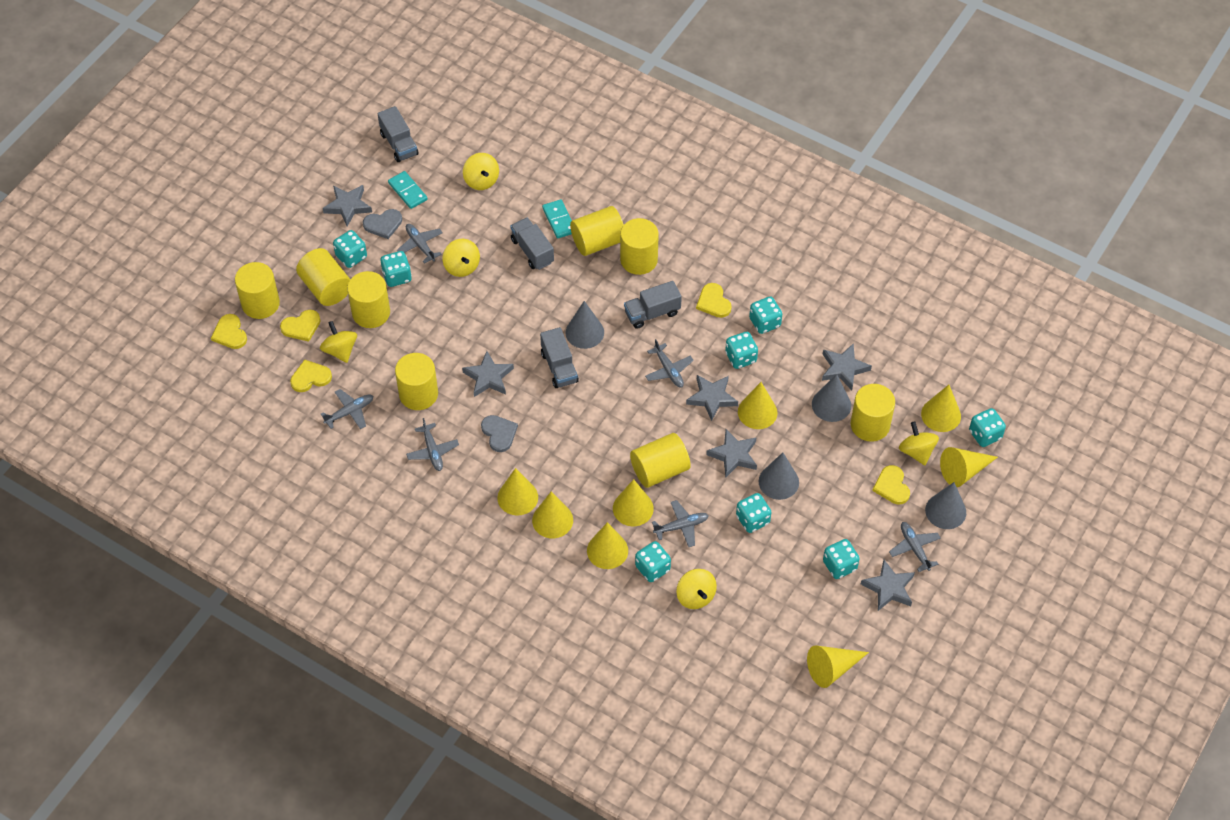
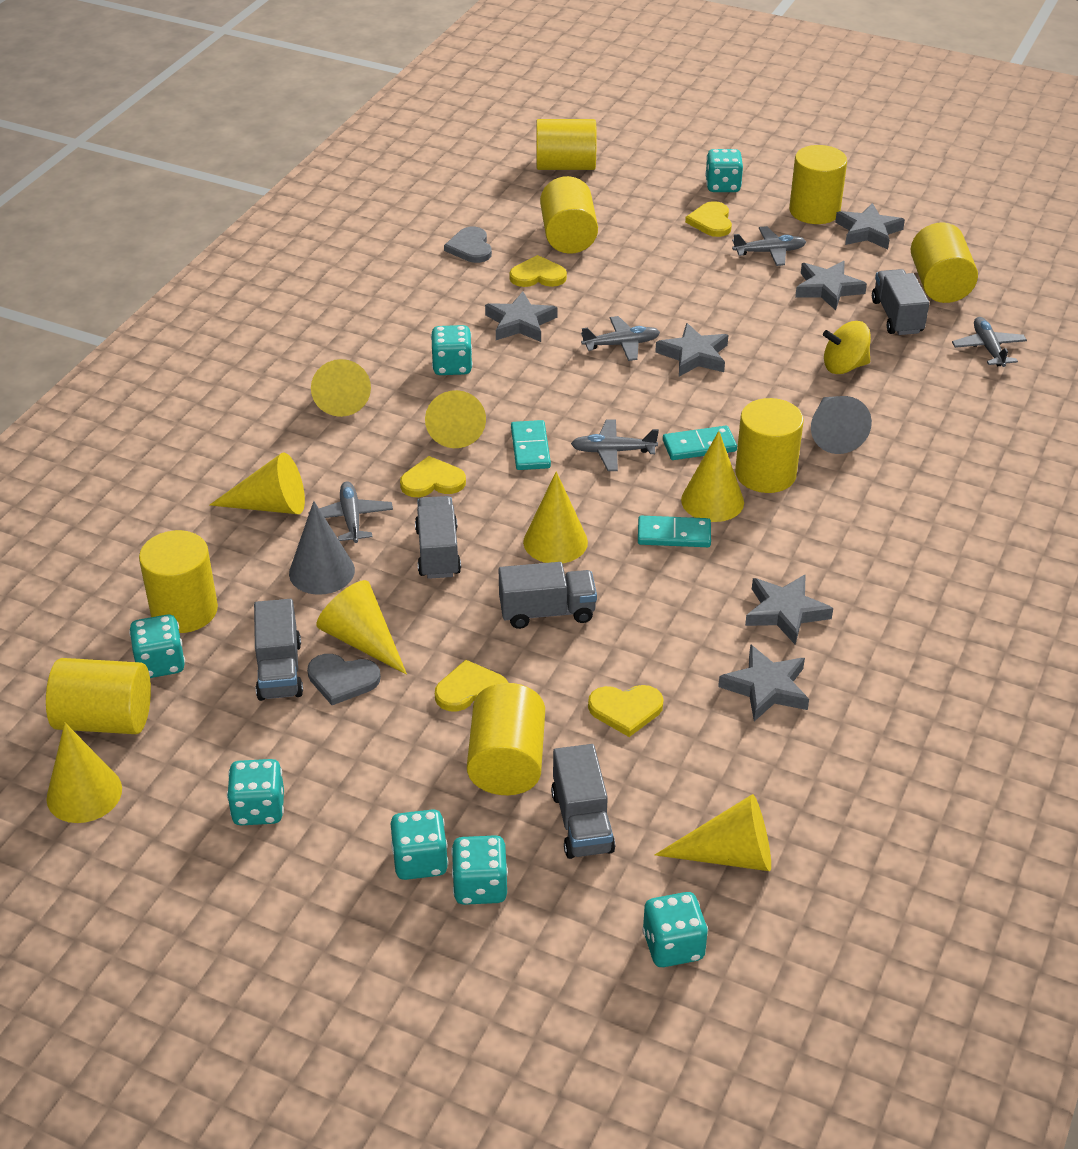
grey cone: [566,301,604,349] [759,452,799,500] [812,374,851,422] [925,482,966,529] = 4 -> [289,501,355,595] [811,396,872,454] = 2
grey plane: [321,389,373,429] [397,224,443,264] [406,418,459,471] [645,339,694,388] [652,500,709,547] [889,522,941,572] = 6 -> [308,481,393,543] [571,419,659,471] [581,316,660,361] [732,226,806,266] [952,317,1027,367] = 5
grey truck: [378,106,418,162] [510,218,554,270] [540,327,579,388] [624,281,682,329] = 4 -> [254,599,303,701] [415,496,461,579] [499,562,597,629] [551,744,615,859] [872,269,929,335] = 5
turquoise dice: [333,230,367,268] [381,251,412,287] [635,541,671,582] [725,332,758,369] [736,493,772,533] [749,296,782,334] [823,539,860,579] [969,408,1006,447] = 8 -> [129,615,185,678] [227,759,284,825] [391,809,448,880] [431,325,473,375] [451,835,508,905] [642,892,708,967] [705,149,743,192] = 7
turquoise domino: [388,171,428,209] [542,199,572,238] = 2 -> [511,420,551,470] [638,516,711,547] [663,426,737,460] = 3
yellow spinning top: [320,321,357,363] [443,239,480,277] [463,153,499,190] [676,569,717,609] [899,421,939,465] = 5 -> [823,321,871,374] = 1

